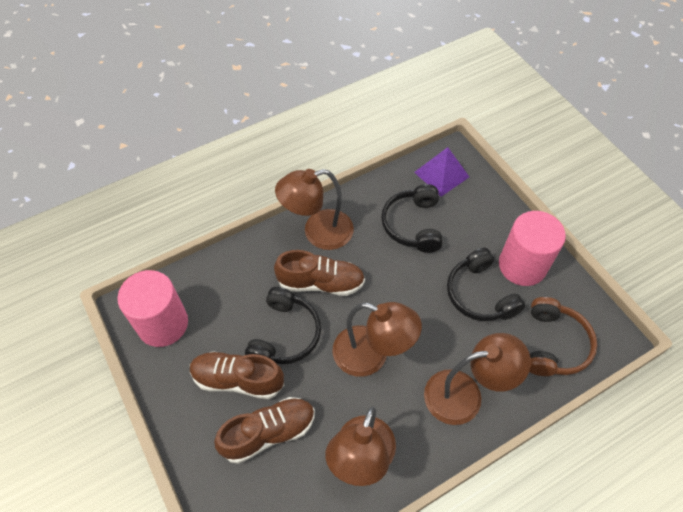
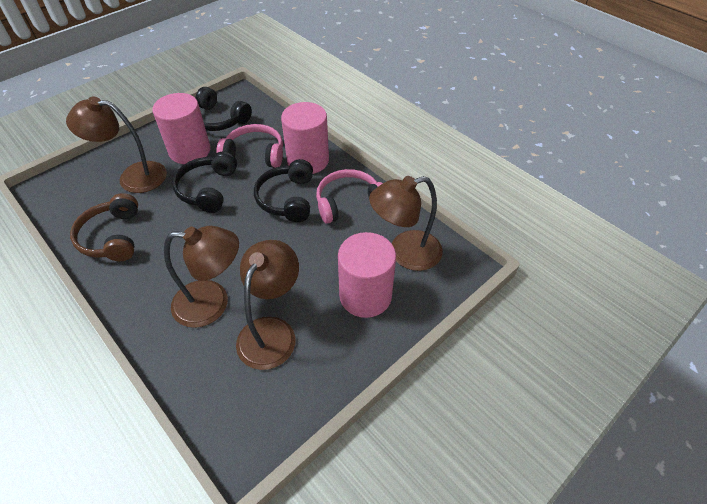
brown shoe: [190,351,284,399] [214,397,315,464] [274,250,365,296] = 3 -> none = 0
pink cylinder: [118,270,188,347] [499,211,566,286] = 2 -> [152,93,210,164] [281,102,329,174] [338,232,396,318] = 3
pink headphones: none = 0 -> [217,124,283,168] [316,169,383,224] = 2
purple pyramid: [414,147,469,197] = 1 -> none = 0

